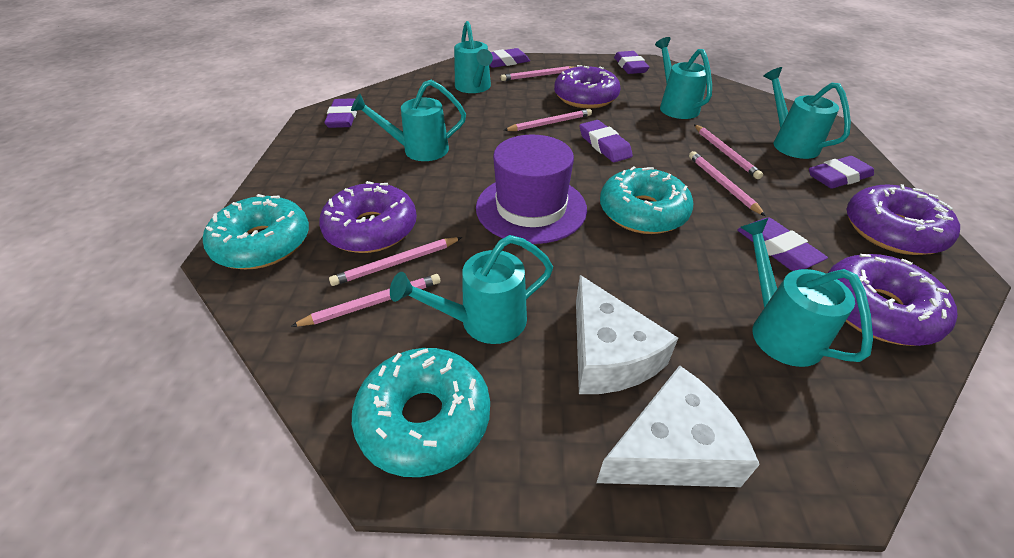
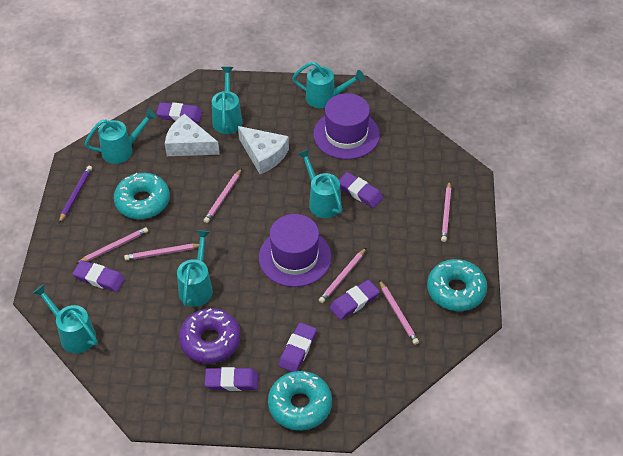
purple donut: [319,181,417,253] [554,65,621,109] [828,254,958,346] [847,184,960,255] = 4 -> [179,308,241,364] = 1
purple hat: [476,134,587,244] = 1 -> [259,214,332,287] [313,93,380,159] = 2
purple pencil: none = 0 -> [59,166,92,223] = 1

